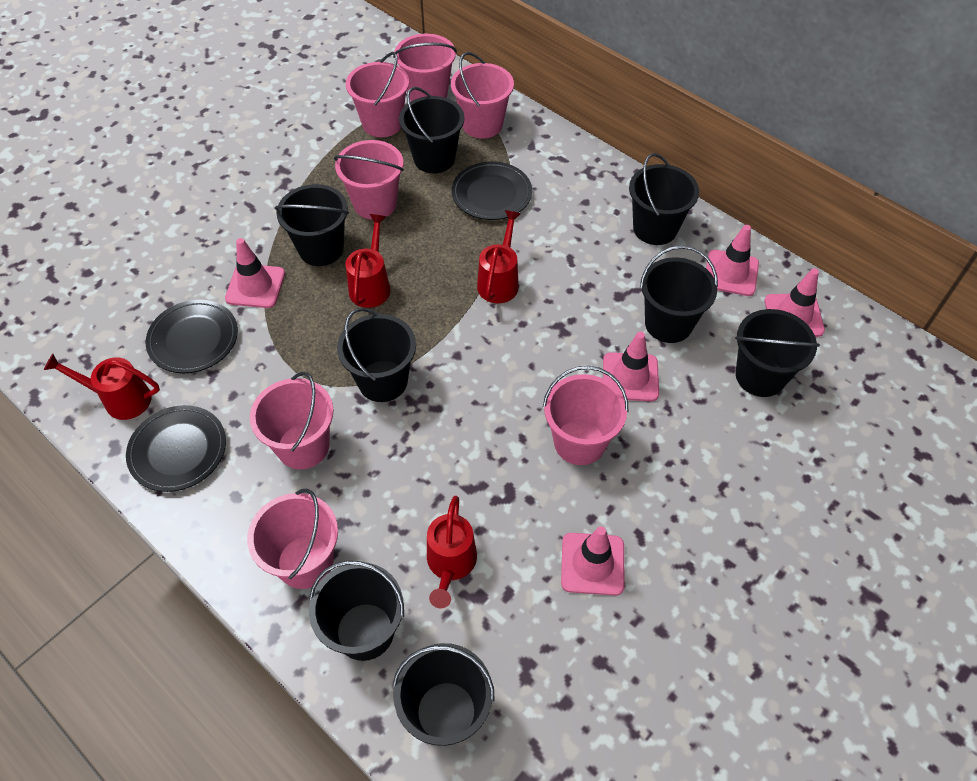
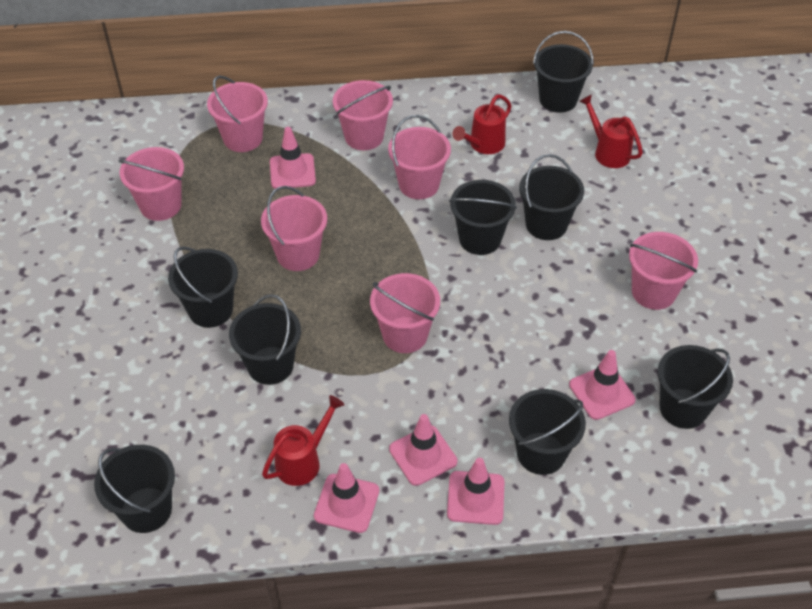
black plate: [126,405,226,492] [146,300,238,373] [452,161,532,220] = 3 -> none = 0
red watering can: [44,354,160,420] [345,214,390,308] [427,496,477,608] [477,210,521,303] = 4 -> [262,395,344,486] [453,95,511,154] [579,94,643,168] = 3

